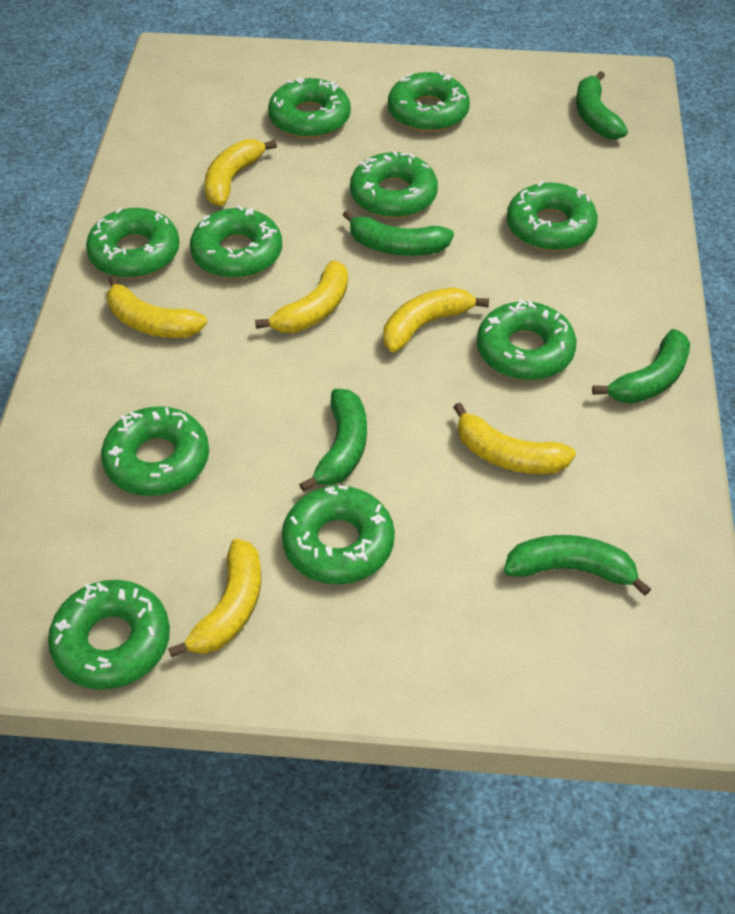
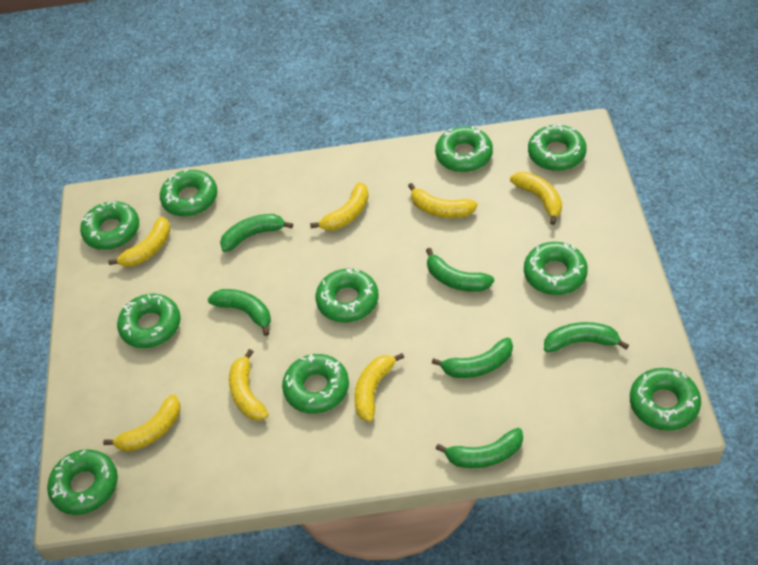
green banana: [299,389,367,492] [343,210,454,256] [504,535,651,596] [576,71,628,139] [592,329,690,404] = 5 -> [208,289,271,336] [220,214,293,252] [426,248,494,292] [432,338,513,378] [436,428,523,468] [544,322,629,352] = 6
yellow banana: [107,275,207,338] [168,539,261,657] [204,139,277,206] [255,260,348,333] [383,287,489,352] [453,403,576,474] = 6 -> [103,395,180,452] [108,216,171,267] [229,349,269,421] [310,182,369,231] [354,353,404,422] [408,183,478,218] [510,172,562,225] = 7

